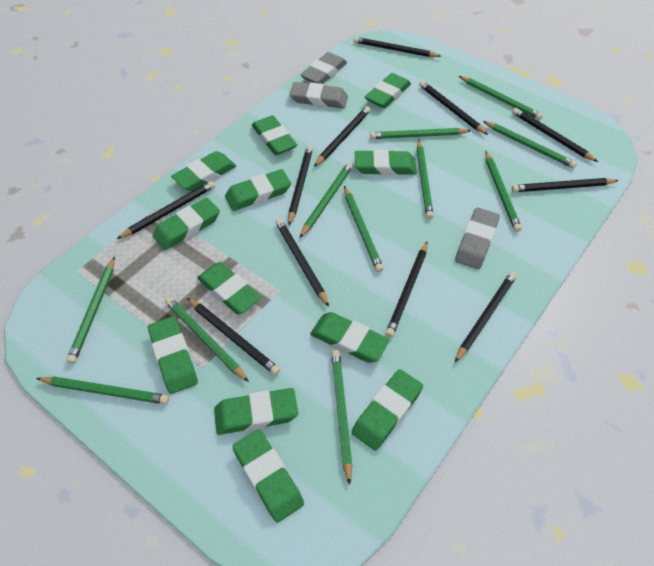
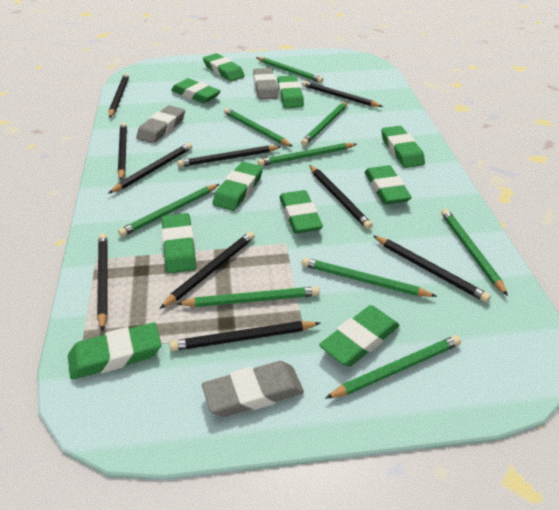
black pencil: [117,181,215,239] [187,298,280,375] [275,219,329,307] [288,146,313,225] [314,106,371,167] [354,37,441,57] [385,242,428,337] [419,81,488,135] [455,272,517,362] [512,108,598,162] [512,178,619,192] = 11 -> [97,234,108,331] [108,143,192,194] [109,73,129,118] [118,123,127,181] [160,231,255,309] [169,321,320,351] [177,145,281,167] [302,81,383,107] [309,165,373,229] [373,236,491,303] = 10
green eraser: [148,316,198,394] [153,198,220,250] [171,151,236,191] [197,262,261,314] [214,388,298,435] [225,169,291,211] [232,429,304,523] [252,115,297,155] [310,312,390,363] [352,369,423,451] [355,149,417,175] [365,73,411,108] = 12 -> [68,322,161,380] [162,213,197,273] [171,78,221,103] [203,53,245,82] [212,162,263,211] [277,75,304,108] [279,190,323,234] [319,305,400,367] [364,165,412,205] [381,126,425,168] = 10
green pencil: [36,377,169,404] [67,257,115,364] [165,297,249,382] [300,162,353,238] [331,350,352,485] [344,186,384,272] [370,128,471,139] [417,140,434,219] [459,76,543,120] [483,121,577,168] [485,151,522,232] = 11 -> [118,184,219,237] [177,286,320,307] [224,108,293,147] [256,57,323,83] [258,143,356,166] [301,101,348,146] [302,258,437,297] [325,335,461,399] [441,209,508,296] = 9

